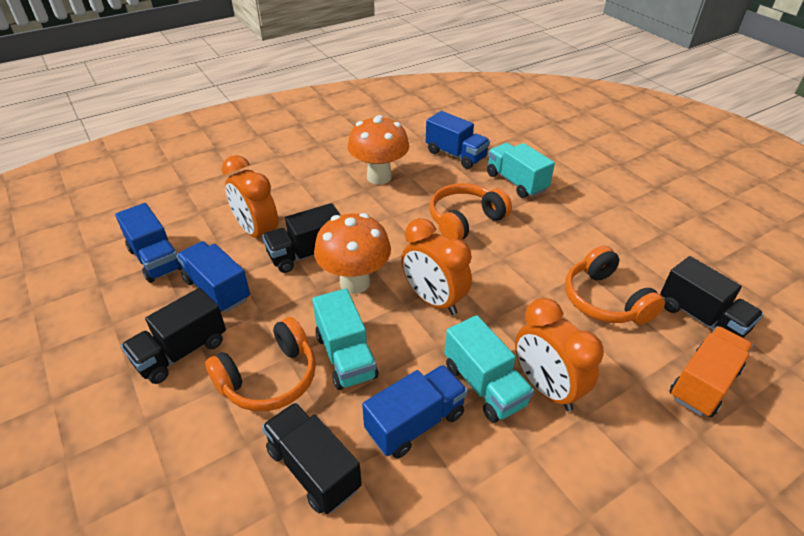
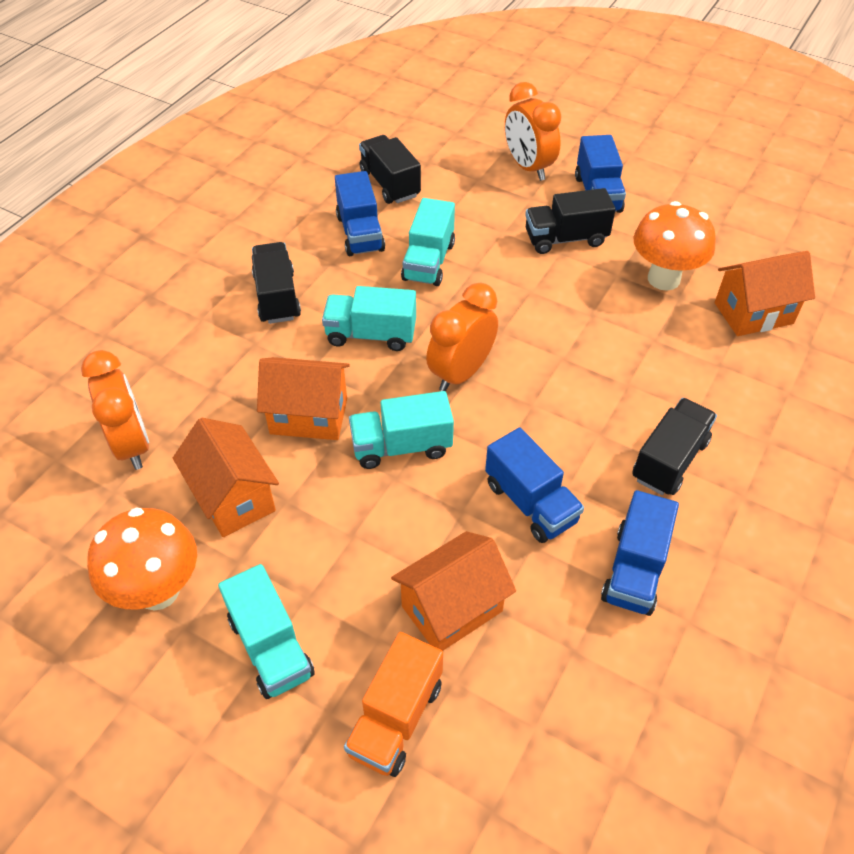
orange headphones: [205,317,316,411] [430,183,512,240] [565,246,665,325] = 3 -> none = 0
orange house: none = 0 -> [173,418,279,537] [257,357,350,440] [391,531,516,651] [715,251,815,336] = 4
turquoise truck: [312,289,378,390] [445,315,534,423] [487,143,555,198] = 3 -> [218,564,315,699] [322,286,416,351] [349,391,454,469] [401,198,455,286] = 4

